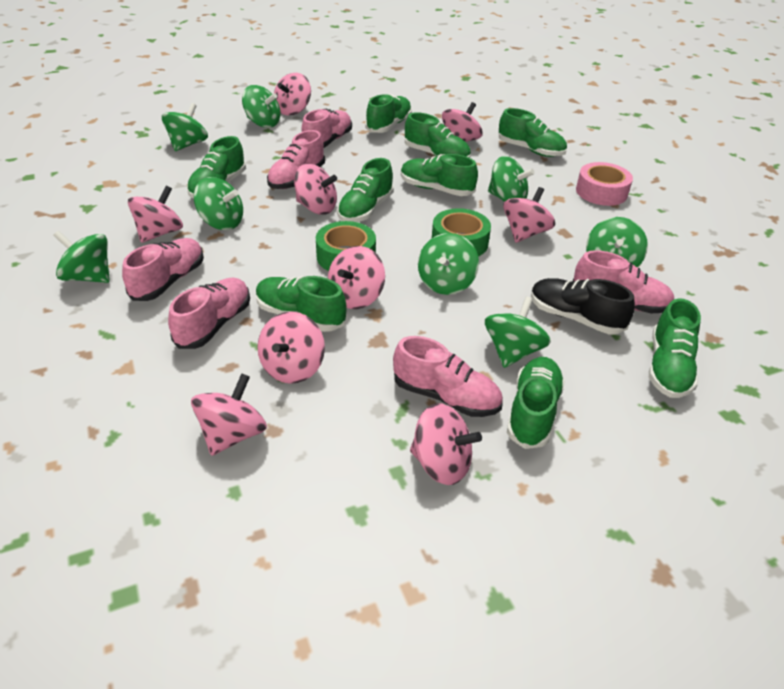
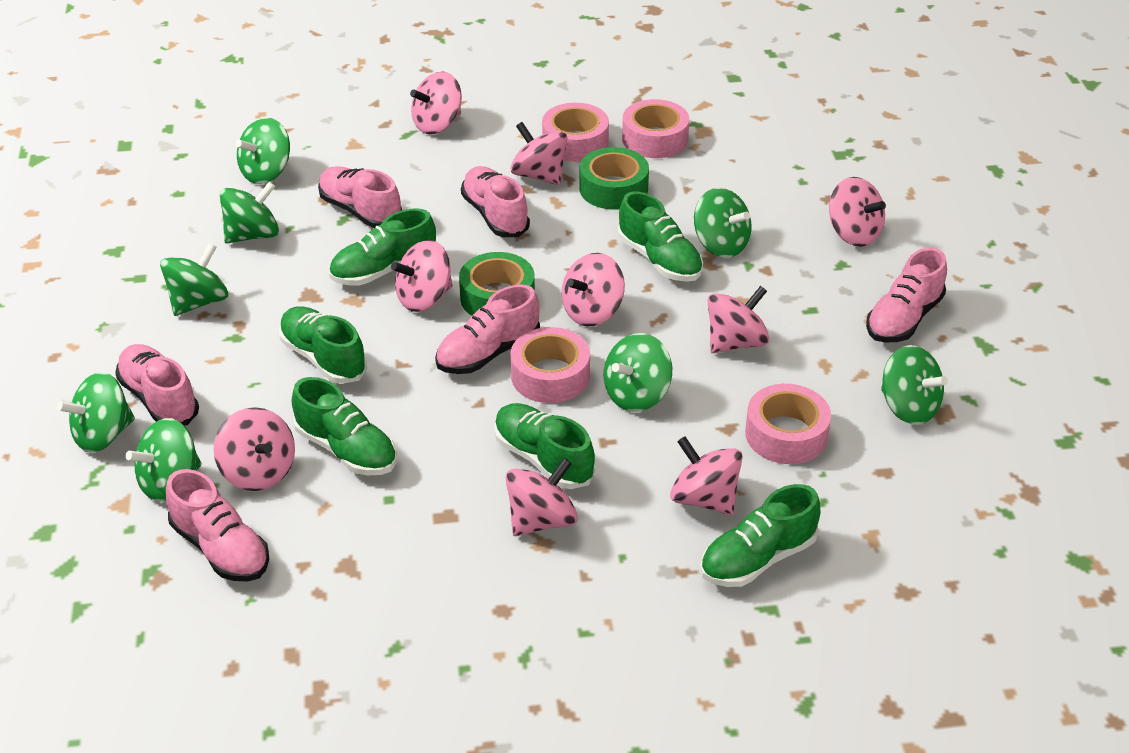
black shoe: [531,278,635,334] = 1 -> none = 0
green shoe: [187,136,246,198] [256,276,347,332] [337,158,394,222] [365,94,412,133] [401,154,478,196] [405,112,471,158] [499,108,567,157] [507,357,565,449] [649,298,701,398] = 9 -> [279,306,367,384] [292,377,397,475] [329,208,436,286] [494,403,595,489] [618,192,703,282] [700,484,821,587] = 6
pink tape: [576,162,633,206] = 1 -> [511,327,590,403] [542,103,609,162] [622,99,689,158] [745,384,831,464] = 4

